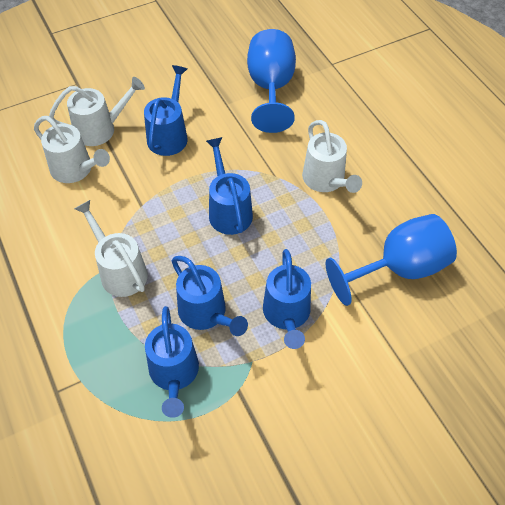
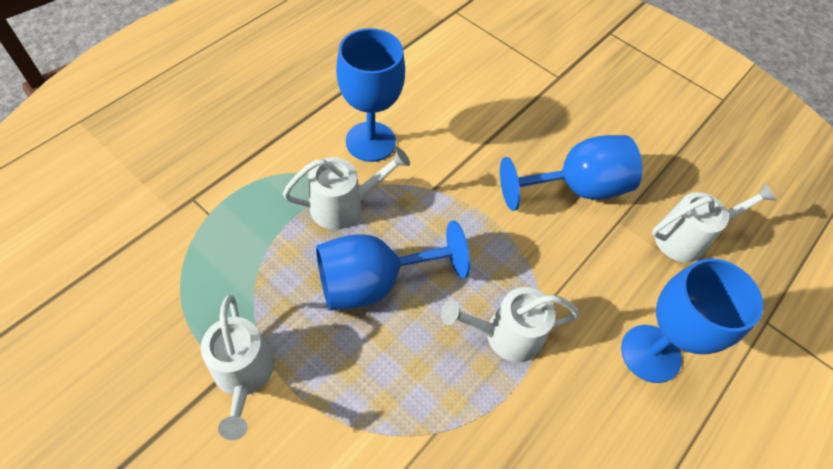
blue goblet: [247,29,296,133] [326,214,457,306] = 2 -> [316,221,470,310] [336,28,405,162] [500,135,642,211] [621,258,763,383] = 4
blue watering can: [144,65,188,156] [145,306,199,418] [172,256,248,336] [206,137,253,235] [263,249,311,349] = 5 -> none = 0

